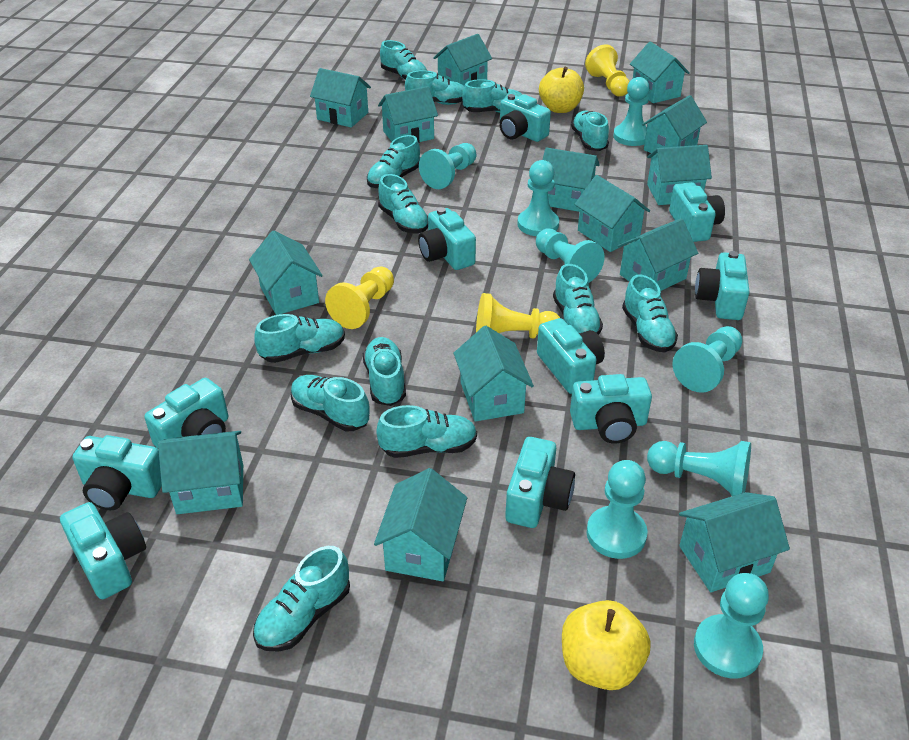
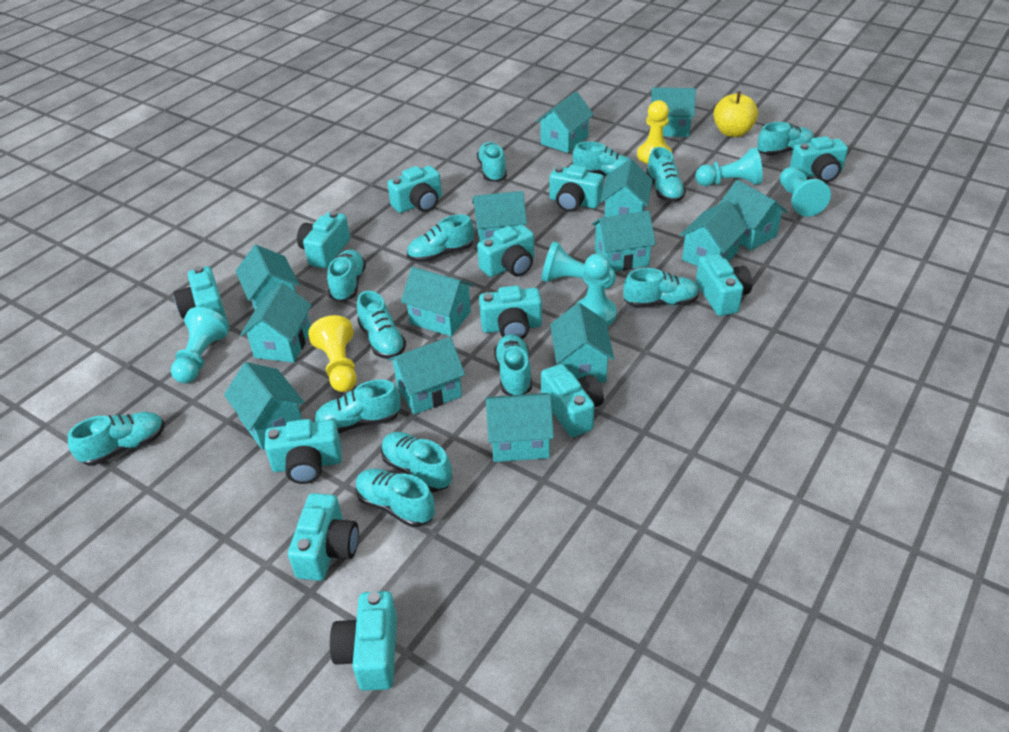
turquoise camera: [60,502,146,599] [72,435,162,510] [144,378,228,448] [418,207,476,270] [499,94,551,142] [505,437,575,528] [537,318,605,394] [570,374,652,443] [669,182,725,242] [695,251,750,320] = 10 -> [173,266,227,320] [265,419,342,484] [288,493,359,581] [297,211,350,268] [330,591,397,691] [387,166,442,213] [477,224,534,277] [479,285,542,339] [541,364,604,437] [550,164,604,212] [696,253,752,316] [790,136,848,182] = 12
turquoise pawn: [419,143,476,189] [517,160,559,236] [536,228,604,283] [586,460,647,559] [613,77,650,146] [647,441,751,496] [673,326,742,393] [694,573,769,678] = 8 -> [171,307,229,383] [542,241,616,289] [577,253,617,326] [695,147,763,186] [780,167,831,217] = 5
yellow apple: [539,67,584,113] [562,600,651,690] = 2 -> [713,91,758,137] = 1
yellow pawn: [325,266,394,329] [476,293,560,339] [585,44,630,96] = 3 -> [308,315,357,392] [637,100,672,164] = 2

